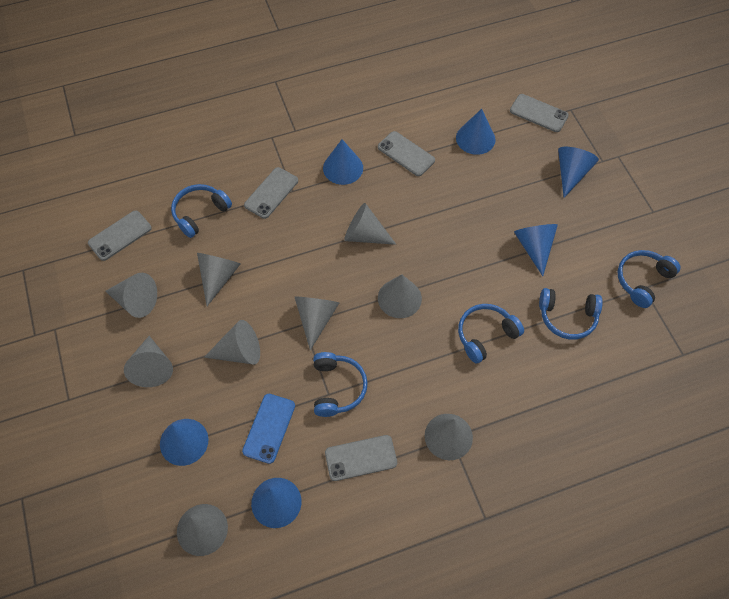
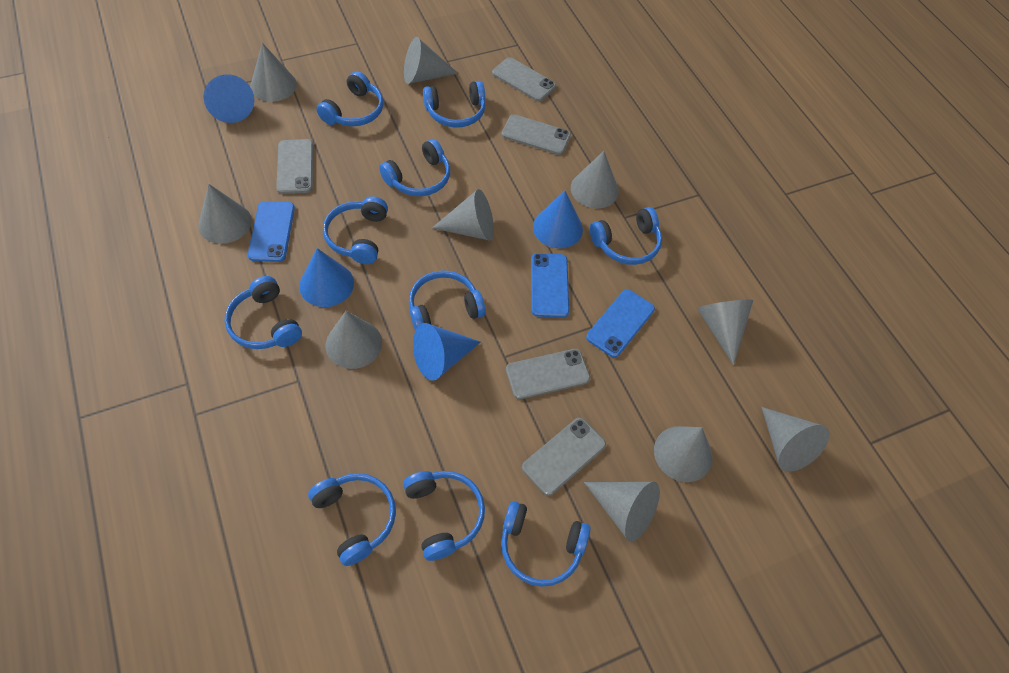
blue cone: [160,419,208,466] [251,478,301,528] [323,139,363,185] [456,109,495,155] [514,224,558,276] [558,147,599,198] = 6 -> [203,74,254,123] [299,248,354,307] [413,323,481,381] [533,191,583,248] = 4
blue headphones: [171,184,232,238] [313,352,368,417] [458,304,524,364] [539,288,603,340] [618,250,681,308] = 5 -> [225,276,302,349] [308,473,396,566] [317,71,383,126] [323,196,388,264] [379,139,450,196] [403,471,485,561] [409,270,486,331] [423,81,486,128] [501,501,590,587] [590,207,662,265] = 10
blue phone: [242,394,295,464] = 1 -> [248,201,295,262] [531,253,569,318] [586,289,655,358] = 3
grey cone: [105,273,157,318] [124,336,173,387] [177,504,228,556] [197,253,240,306] [204,320,260,365] [295,297,339,350] [344,203,396,245] [378,274,422,318] [425,414,473,460] = 9 -> [198,184,252,244] [250,43,297,102] [325,311,382,369] [404,37,458,84] [432,189,494,241] [571,151,619,209] [584,482,660,542] [654,426,713,482] [697,300,753,366] [761,407,830,472] = 10

